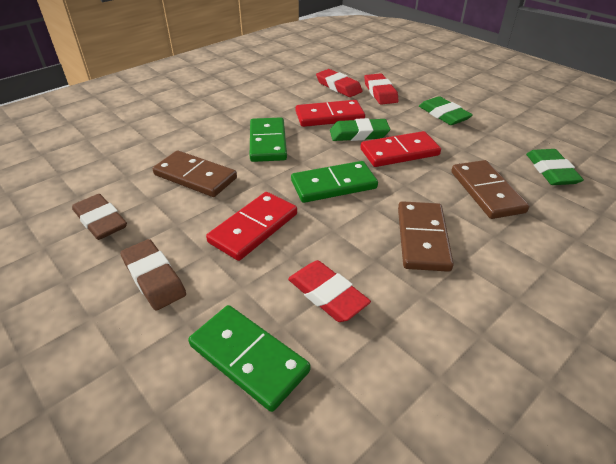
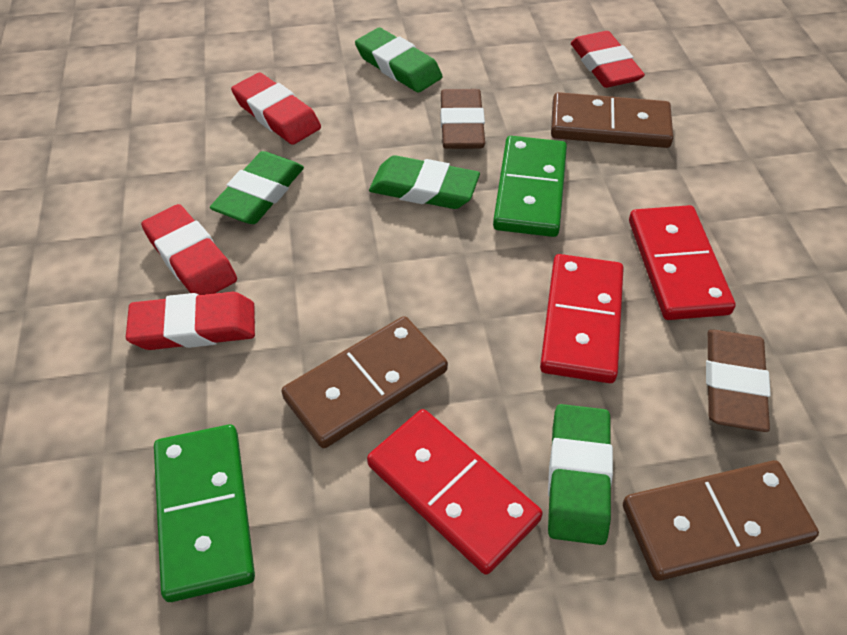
green domino: [188,305,310,412] [250,117,287,162] [291,161,378,203] = 3 -> [154,424,255,602] [493,136,567,237] = 2
green eraser: [330,118,390,141] [419,96,473,125] [526,149,584,185] = 3 -> [210,151,304,224] [355,28,443,93] [369,155,480,209] [548,404,613,545] = 4
red eraser: [288,260,371,322] [316,69,363,97] [364,73,399,105] = 3 -> [126,292,255,350] [141,204,237,295] [231,73,321,145] [571,31,645,88] = 4

